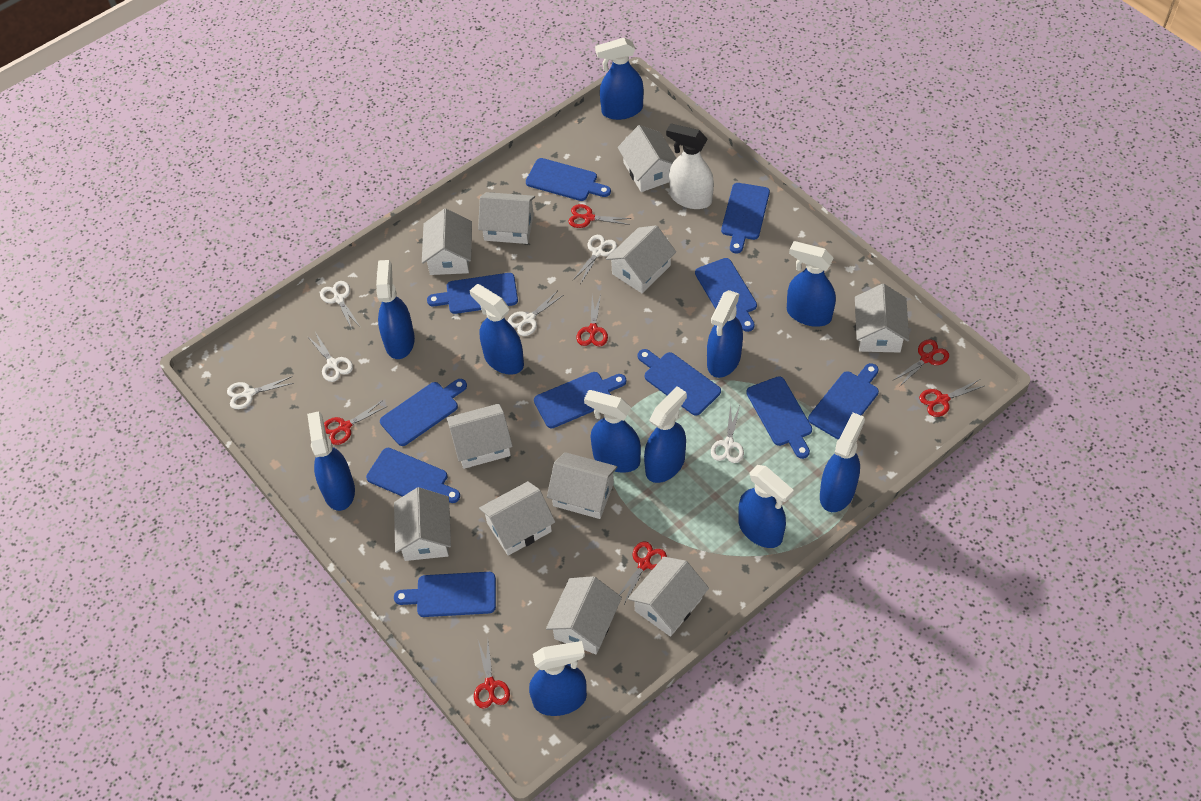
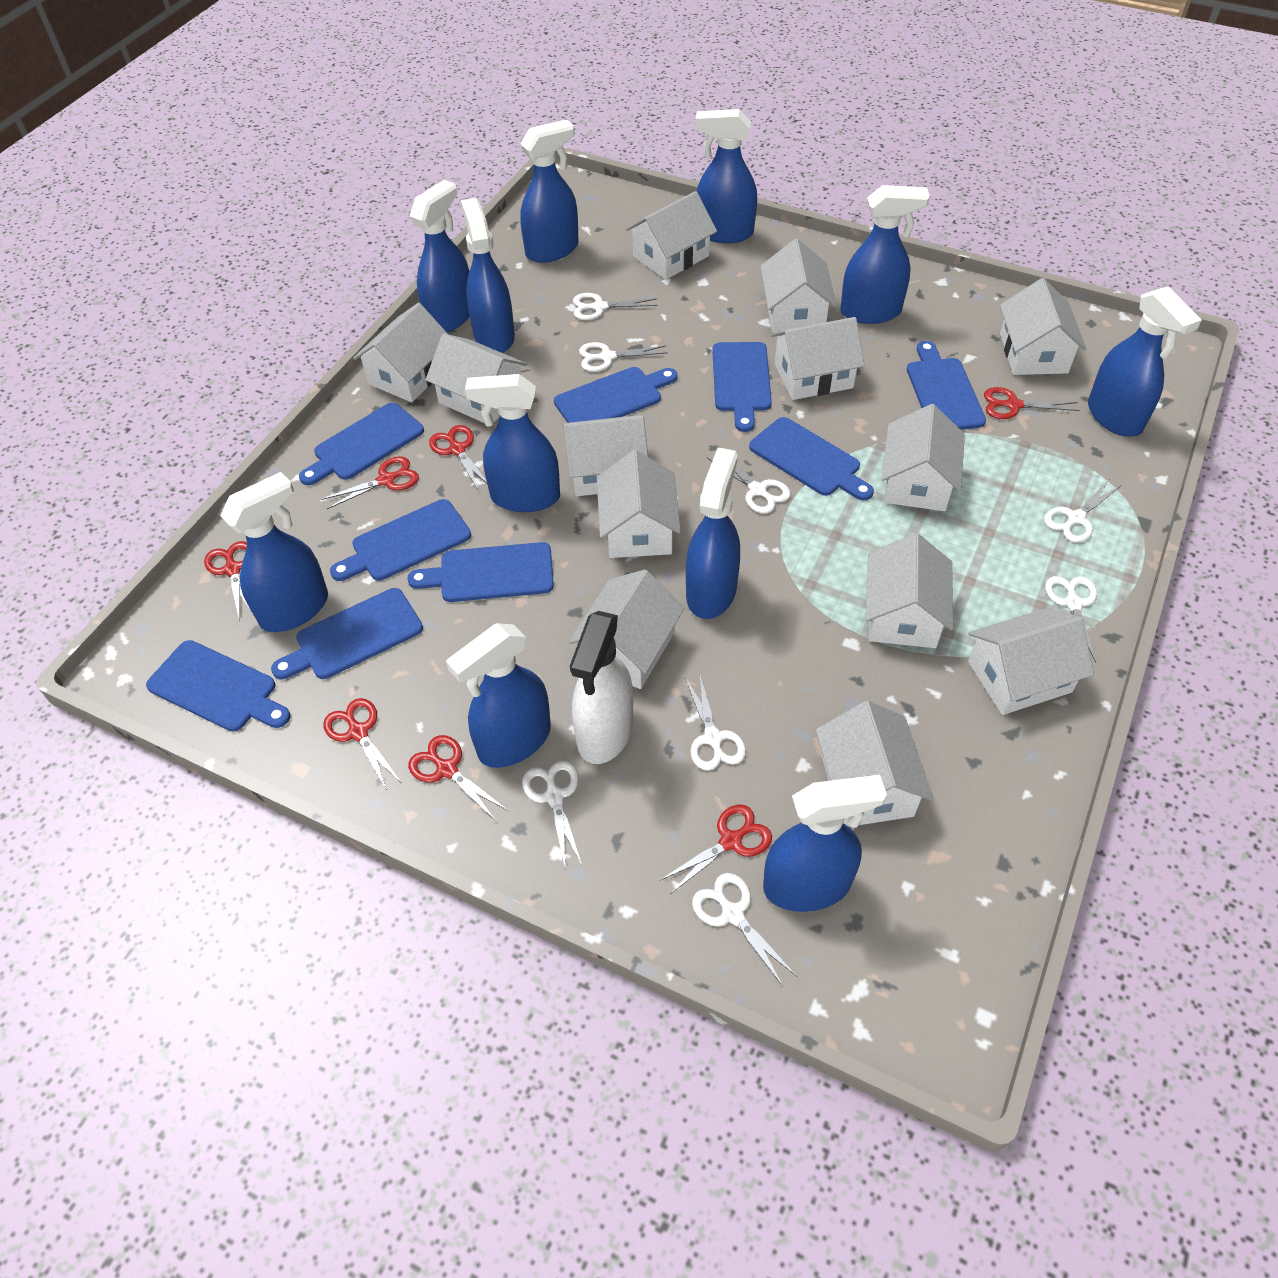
blue cutting board: [366,448,460,503] [380,379,467,446] [394,572,496,617] [427,273,518,314] [526,158,611,201] [534,372,626,428] [638,349,721,416] [695,258,757,332] [721,183,770,253] [746,376,812,459] [808,363,879,439] = 11 -> [146,640,291,732] [271,588,423,679] [299,403,424,486] [330,499,471,581] [407,542,554,602] [554,367,678,423] [712,342,772,432] [749,417,874,501] [907,341,986,430] = 9
white house: [394,487,451,561] [422,208,472,275] [446,404,513,469] [478,192,535,244] [479,481,555,556] [546,576,622,654] [547,452,617,519] [606,225,676,293] [618,125,677,192] [628,557,709,637] [855,284,909,353] = 11 -> [353,303,448,402] [426,334,527,423] [563,415,648,496] [569,570,685,689] [597,450,681,558] [626,191,717,280] [760,239,837,333] [771,317,865,400] [816,701,933,827] [866,533,953,648] [881,404,965,511] [968,608,1094,715] [1000,278,1086,375] = 13
white scissors: [227,376,294,409] [307,332,353,382] [320,281,361,329] [507,291,564,336] [573,235,617,283] [711,405,744,463] = 6 -> [522,761,582,866] [573,293,658,320] [579,342,668,372] [685,672,746,771] [692,873,796,986] [707,450,791,514] [1044,480,1122,543] [1045,576,1097,662] = 8

